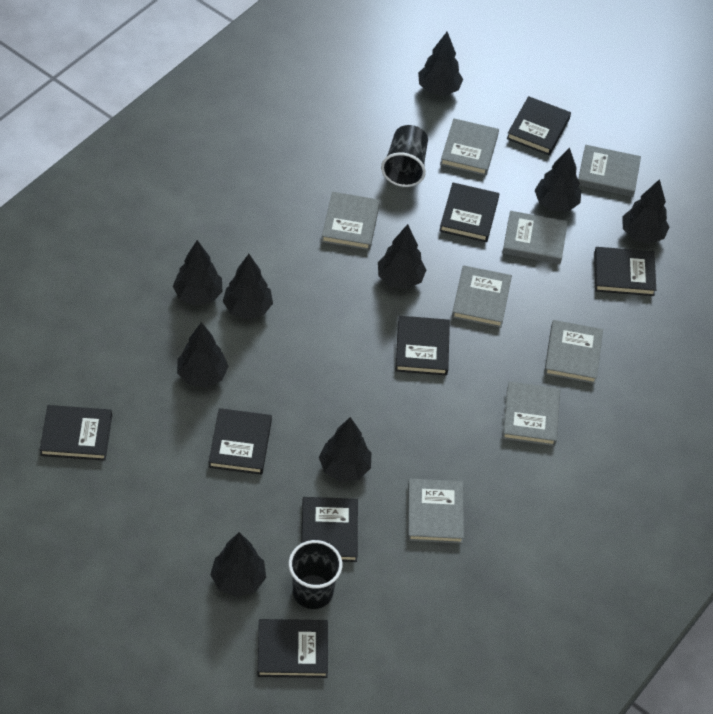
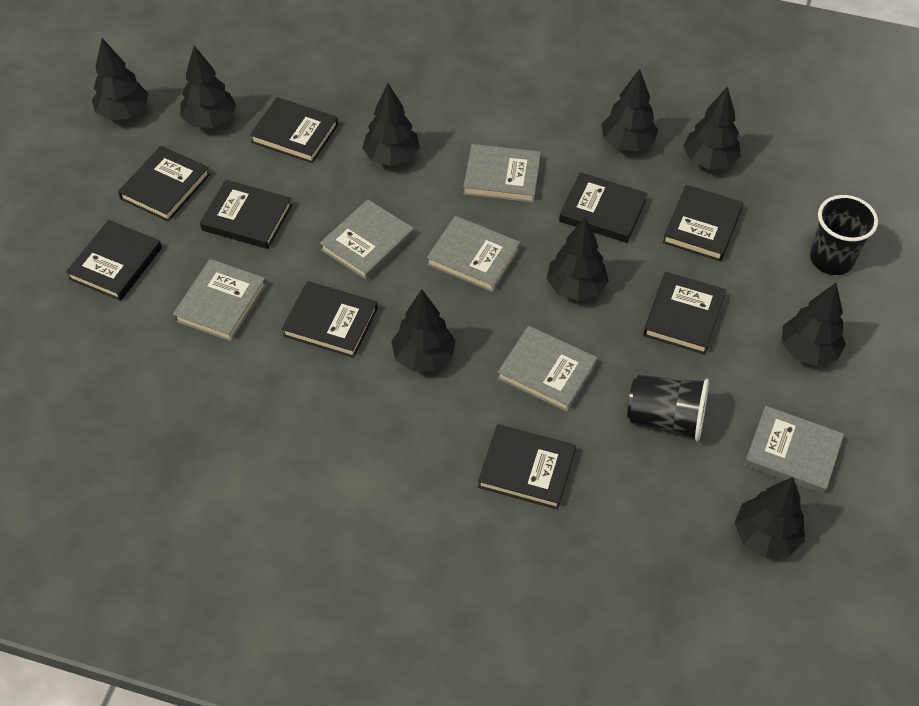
black book: [40,405,112,461] [209,408,272,475] [258,619,328,678] [301,497,358,562] [396,316,450,375] [440,183,499,242] [507,96,571,155] [594,247,656,296] = 8 -> [66,220,162,301] [118,146,210,222] [200,180,292,249] [250,97,338,163] [282,281,378,358] [478,424,576,509] [559,172,647,243] [643,272,726,354] [663,185,743,261] = 9
grey book: [321,192,380,250] [408,479,464,544] [440,118,499,176] [452,265,512,328] [502,211,568,264] [503,381,560,446] [544,320,603,384] [578,145,641,197] = 8 -> [173,259,266,342] [320,199,414,280] [427,216,520,292] [463,144,541,203] [497,326,597,412] [744,406,844,495] = 6

